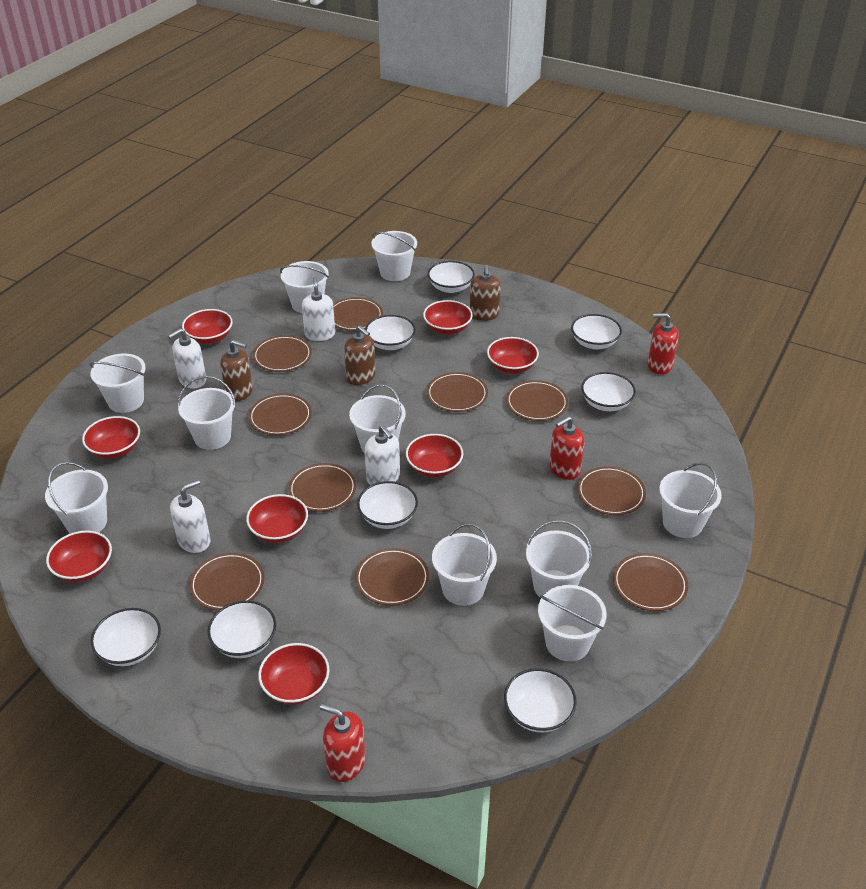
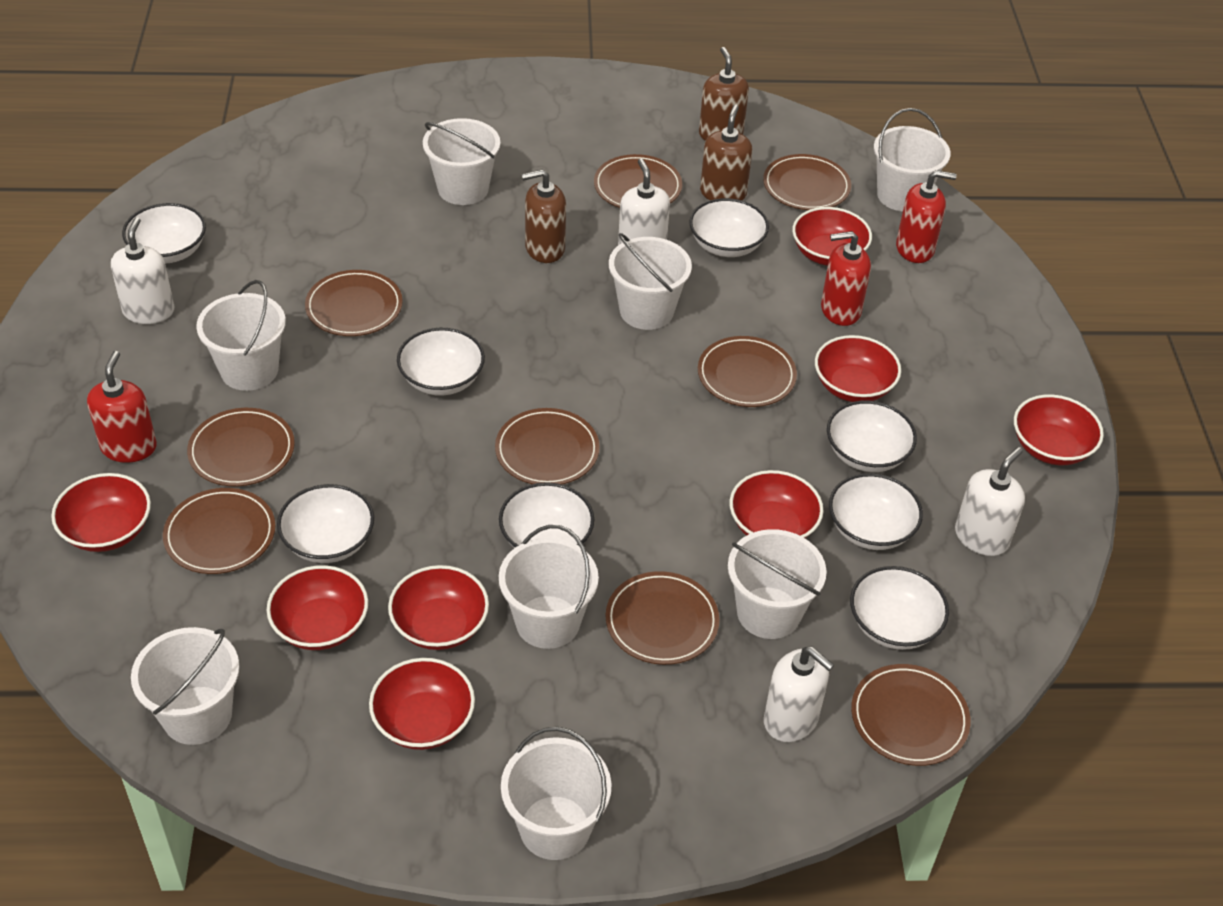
brown plate: [189,553,265,610] [248,393,312,435] [253,335,312,372] [288,463,356,512] [333,297,383,331] [355,548,429,606] [427,372,488,412] [506,380,568,421] [577,466,646,515] [613,553,688,611] = 10 -> [163,488,275,574] [187,408,295,486] [305,270,403,336] [495,408,600,484] [594,154,682,208] [605,571,719,665] [698,336,797,407] [763,154,851,210] [851,664,971,766] = 9
white bucket: [45,462,108,534] [89,353,146,413] [178,376,236,450] [280,261,329,313] [349,384,406,453] [371,231,417,281] [432,523,497,606] [526,520,592,598] [538,585,607,662] [659,462,722,538] = 10 -> [131,627,239,745] [196,280,286,391] [423,118,500,205] [499,525,599,649] [501,727,612,860] [609,233,692,330] [728,529,827,639] [874,108,950,212] = 8

